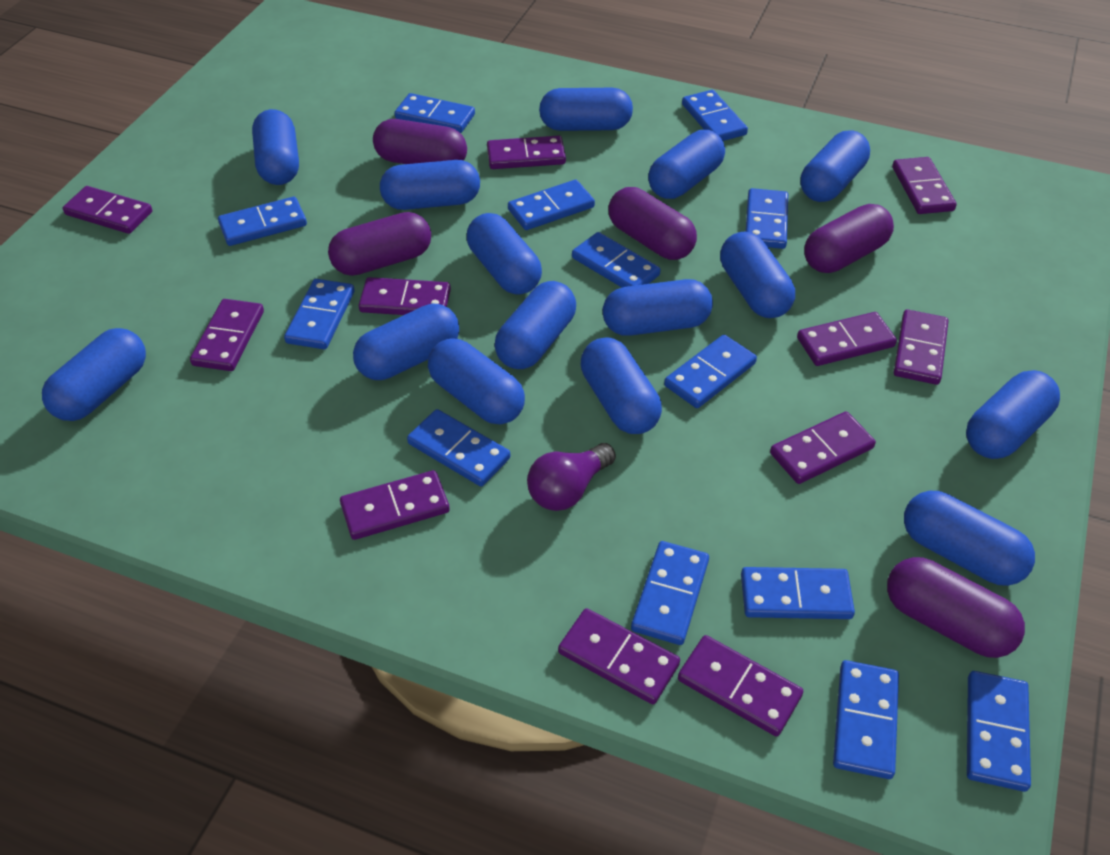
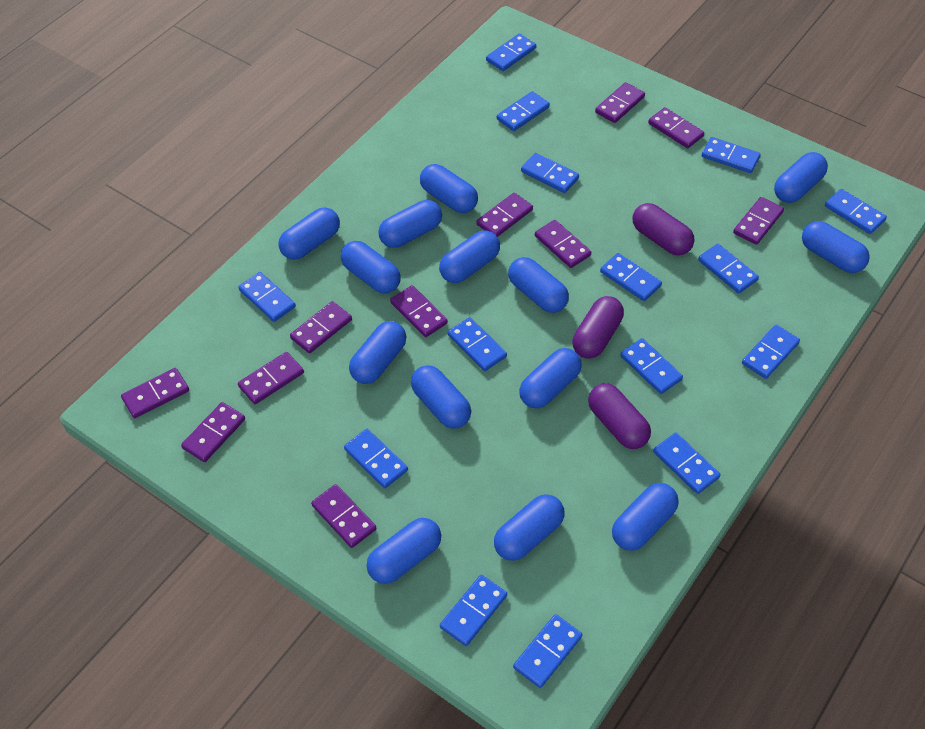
blue capsule: [42,328,146,421] [252,109,299,185] [353,303,459,380] [380,160,480,210] [428,338,525,425] [467,213,542,295] [495,281,576,369] [539,88,633,131] [581,337,662,434] [603,279,713,336] [648,130,725,199] [720,232,795,318] [801,130,870,202] [904,491,1035,586] [966,370,1060,459] = 15 -> [278,207,340,260] [341,241,401,294] [349,321,407,384] [367,518,441,584] [378,200,442,248] [411,365,471,429] [420,164,478,213] [439,230,500,283] [494,494,564,561] [508,257,569,313] [519,348,582,408] [612,483,679,551] [774,152,828,203] [802,221,870,273] = 14
blue domino: [218,197,307,246] [284,279,355,349] [395,93,475,133] [407,409,510,487] [508,180,595,230] [572,232,661,288] [631,541,709,645] [664,335,757,408] [682,90,748,141] [741,567,855,619] [745,188,788,249] [833,660,899,779] [967,671,1031,792] = 13 -> [238,272,296,322] [344,429,408,488] [440,575,507,646] [448,317,507,371] [486,34,536,71] [497,91,550,131] [513,614,582,688] [521,153,579,193] [600,253,662,301] [621,338,683,394] [653,433,720,494] [698,244,759,293] [702,137,761,173] [742,325,800,379] [825,189,887,234] = 15
purple capsule: [328,212,431,276] [373,119,467,164] [609,187,697,260] [804,204,894,273] [887,557,1025,658] = 5 -> [572,296,624,359] [588,383,651,449] [632,203,694,255] = 3
purple light bulb: [527,443,616,511] = 1 -> none = 0

